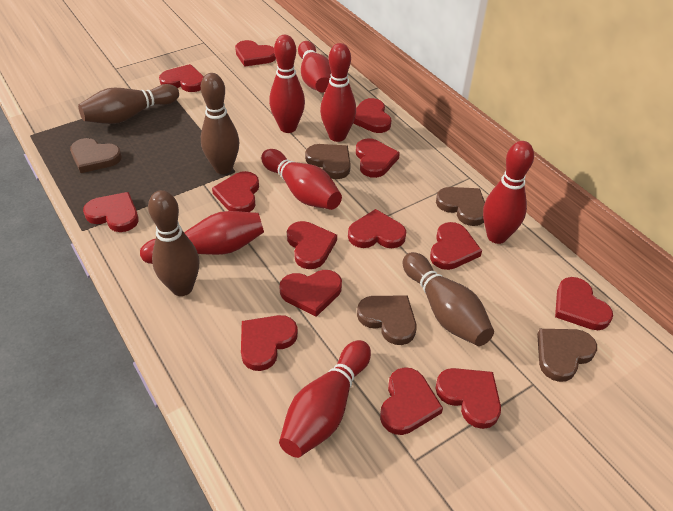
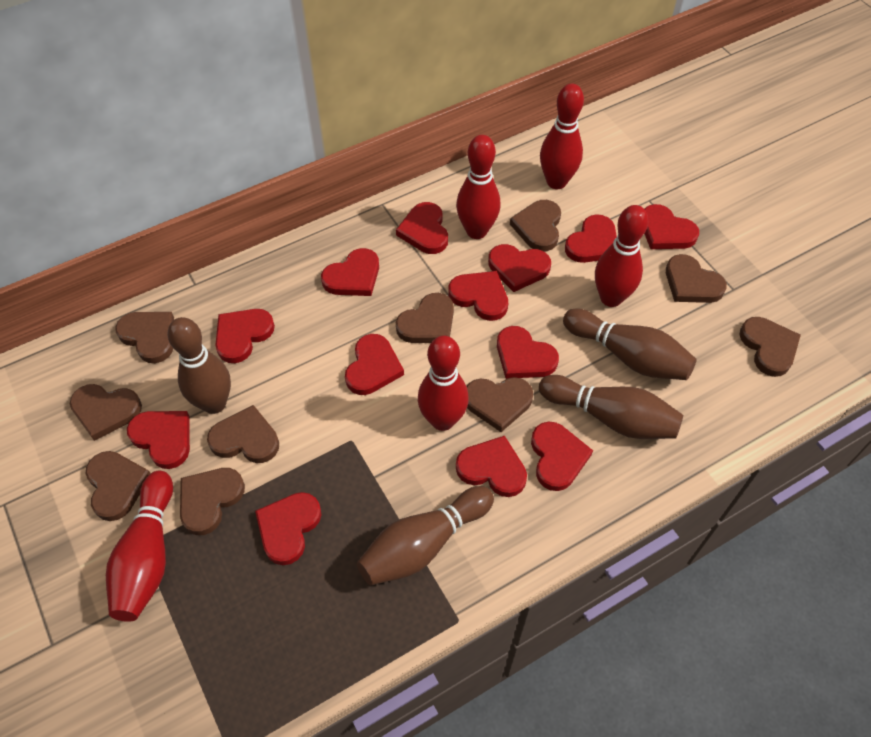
brown heart: [70,138,122,173] [305,144,351,179] [357,296,417,345] [436,187,485,226] [537,329,597,382] = 5 -> [70,384,142,441] [86,451,151,521] [115,312,174,363] [180,468,245,535] [207,405,279,463] [396,293,454,343] [466,377,533,432] [510,200,561,252] [666,254,727,303] [739,317,801,377] = 10
red bowling pin: [140,211,264,264] [261,149,342,210] [269,35,305,133] [279,340,371,458] [298,41,331,92] [320,43,356,142] [483,141,534,244] = 7 -> [106,471,173,622] [418,336,469,431] [456,135,500,239] [540,84,584,189] [595,205,648,307] = 5
red heart: [83,192,139,232] [159,64,204,92] [212,171,259,212] [235,40,276,67] [241,315,298,371] [280,270,342,317] [287,221,337,269] [348,209,406,248] [353,98,391,133] [356,138,400,178] [380,367,443,435] [430,222,482,270] [435,368,501,429] [555,277,613,330] = 14 -> [127,411,190,469] [215,309,275,363] [255,492,322,565] [321,248,379,296] [345,334,404,395] [396,202,448,254] [448,271,508,321] [456,436,527,497] [488,244,551,292] [497,326,559,379] [531,422,593,491] [565,214,617,263] [644,204,699,249] = 13

